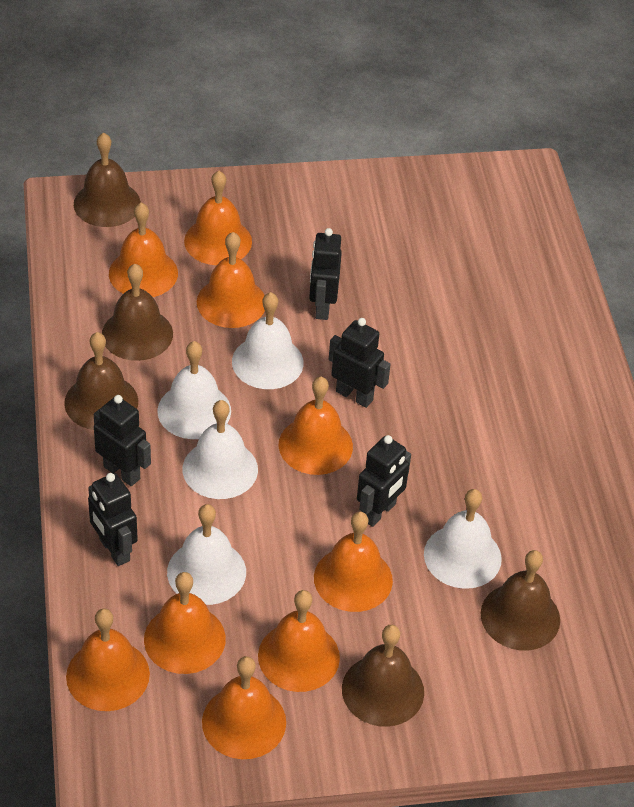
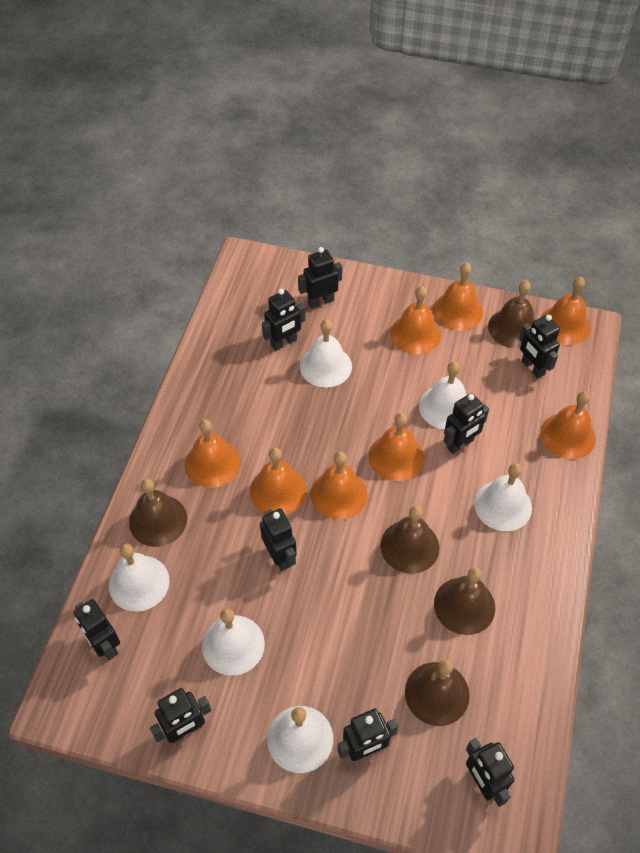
black robot: [88,473,138,566] [94,395,151,486] [309,228,342,320] [329,318,391,408] [357,435,411,527] = 5 -> [74,599,120,660] [150,688,211,743] [260,508,297,571] [262,289,305,351] [298,247,342,309] [338,709,398,761] [443,393,489,454] [466,738,514,807] [519,315,560,378] = 9
orange bell: [66,608,150,711] [109,203,178,297] [144,572,226,674] [184,171,252,265] [197,232,265,328] [202,656,286,759] [258,590,340,692] [278,377,353,475] [314,511,393,612] = 9 -> [185,420,241,488] [250,448,306,515] [310,451,367,520] [368,413,424,481] [390,286,441,354] [433,263,483,331] [540,391,596,459] [541,277,591,345] = 8
white bell: [157,341,231,439] [167,504,246,605] [182,400,258,499] [232,292,304,389] [424,489,502,589] = 5 -> [109,543,169,612] [202,608,265,676] [267,706,333,773] [300,319,352,388] [419,361,467,430] [474,463,532,531] = 6

